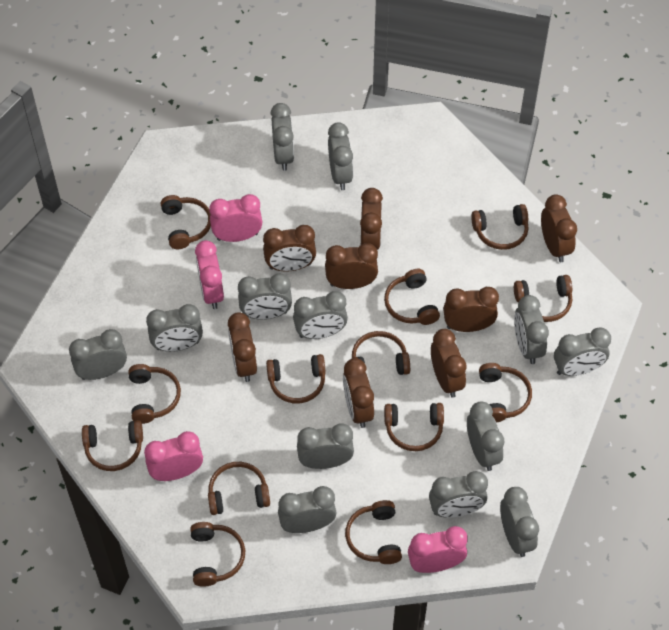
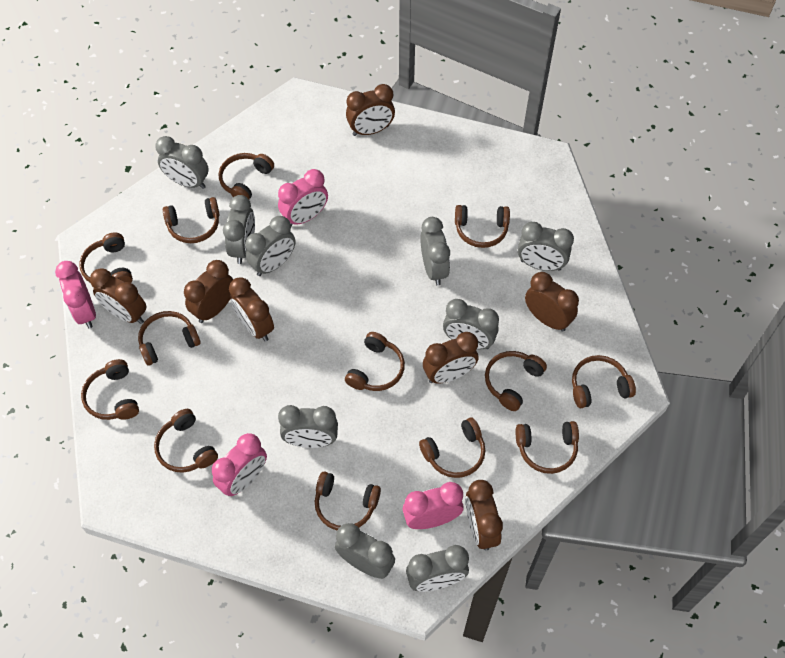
brown clock: [228,312,257,382] [263,225,316,272] [325,243,378,289] [343,358,374,428] [360,188,383,250] [431,329,467,398] [443,287,499,332] [541,194,577,262] = 8 -> [90,268,146,324] [184,260,233,323] [229,277,274,342] [346,84,395,136] [423,332,478,384] [465,480,503,551] [525,272,579,332] = 7
grey clock: [69,329,127,380] [146,304,203,352] [238,274,292,320] [270,103,294,171] [278,486,337,533] [293,291,348,339] [297,423,354,469] [328,122,353,190] [429,471,488,518] [467,401,504,471] [500,487,539,557] [514,295,549,364] [554,328,611,376] = 13 -> [155,136,209,189] [223,195,255,264] [245,216,296,276] [278,405,338,448] [335,523,395,579] [406,545,469,592] [420,217,450,286] [443,299,499,349] [518,222,574,271] = 9

